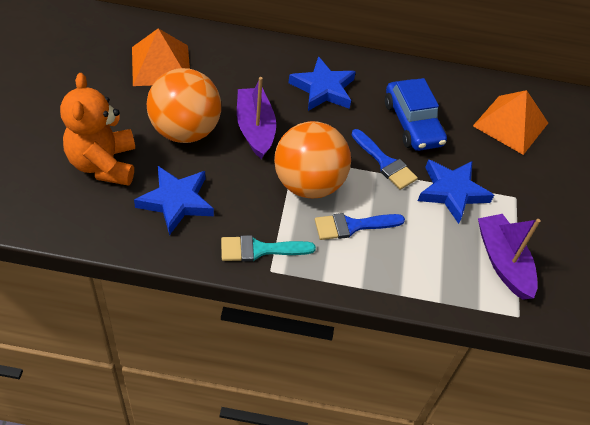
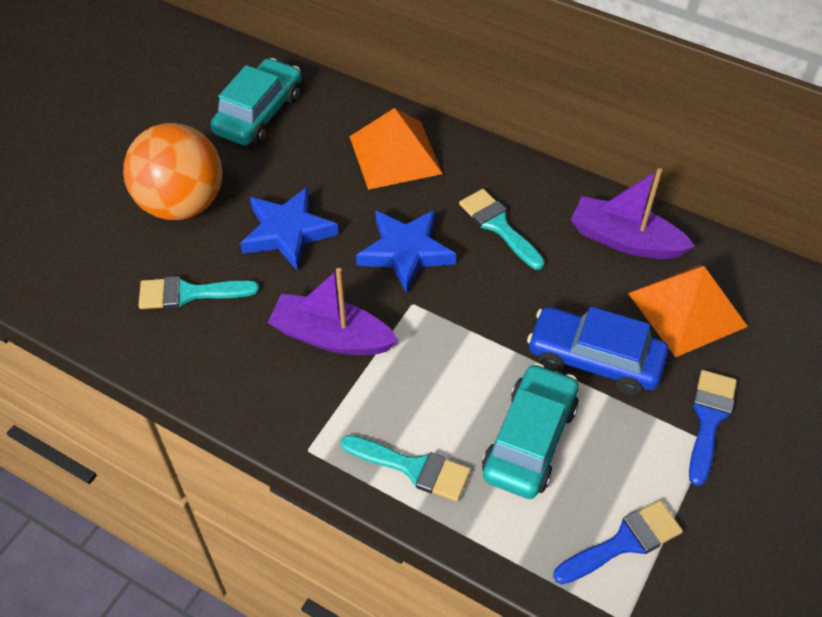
blue star: [134,166,214,235] [289,56,356,111] [418,159,494,224] = 3 -> [240,187,339,271] [356,210,456,293] = 2
orange ball: [147,68,221,143] [274,121,351,198] = 2 -> [123,123,223,220] = 1
orange teddy bear: [60,73,135,186] = 1 -> none = 0
turquoise brush: [221,235,316,262] = 1 -> [138,276,259,309] [341,435,471,502] [459,189,545,270] = 3
turquoise car: none = 0 -> [210,58,302,145] [482,363,579,499] = 2

